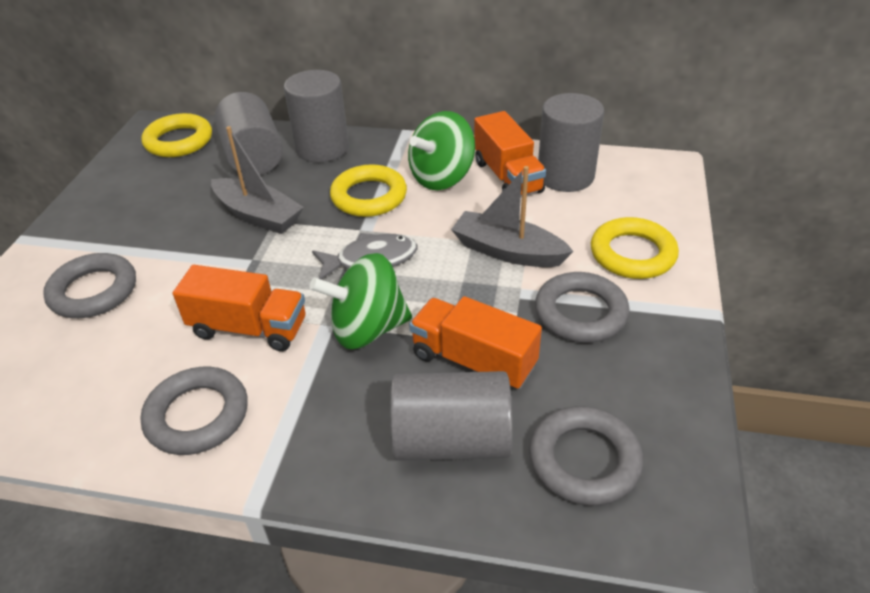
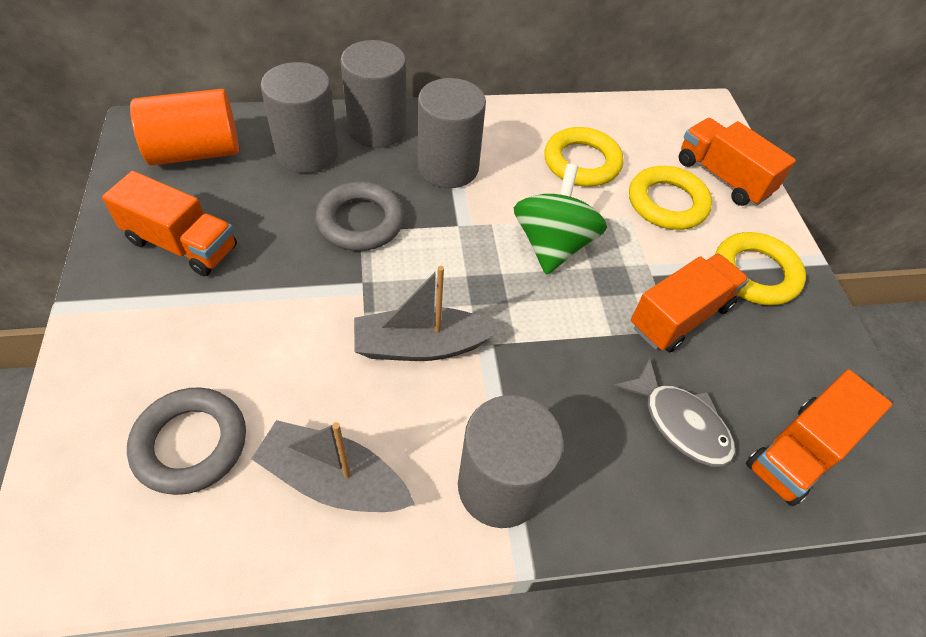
green spinning top: [310,253,412,349] [408,111,475,190] = 2 -> [514,164,607,275] = 1
grey ring: [43,253,136,318] [141,367,248,455] [529,406,643,506] [535,272,630,343] = 4 -> [127,387,246,495] [315,182,404,251] = 2
orange cylinder: none = 0 -> [130,89,239,166] = 1
orange truck: [173,265,306,351] [409,296,542,389] [474,111,546,196] = 3 -> [102,171,237,276] [631,253,749,353] [679,118,796,206] [746,370,892,506] = 4

